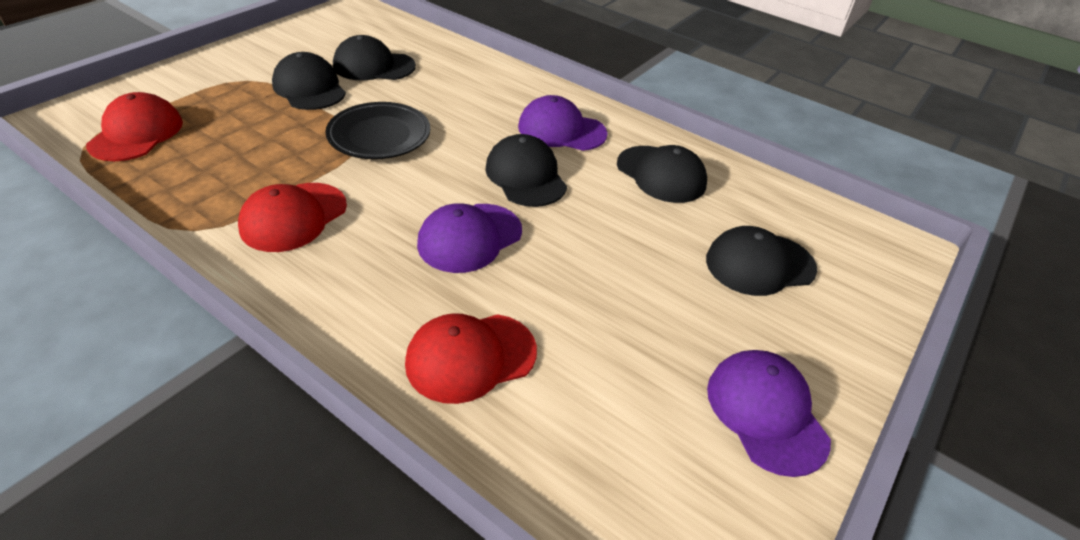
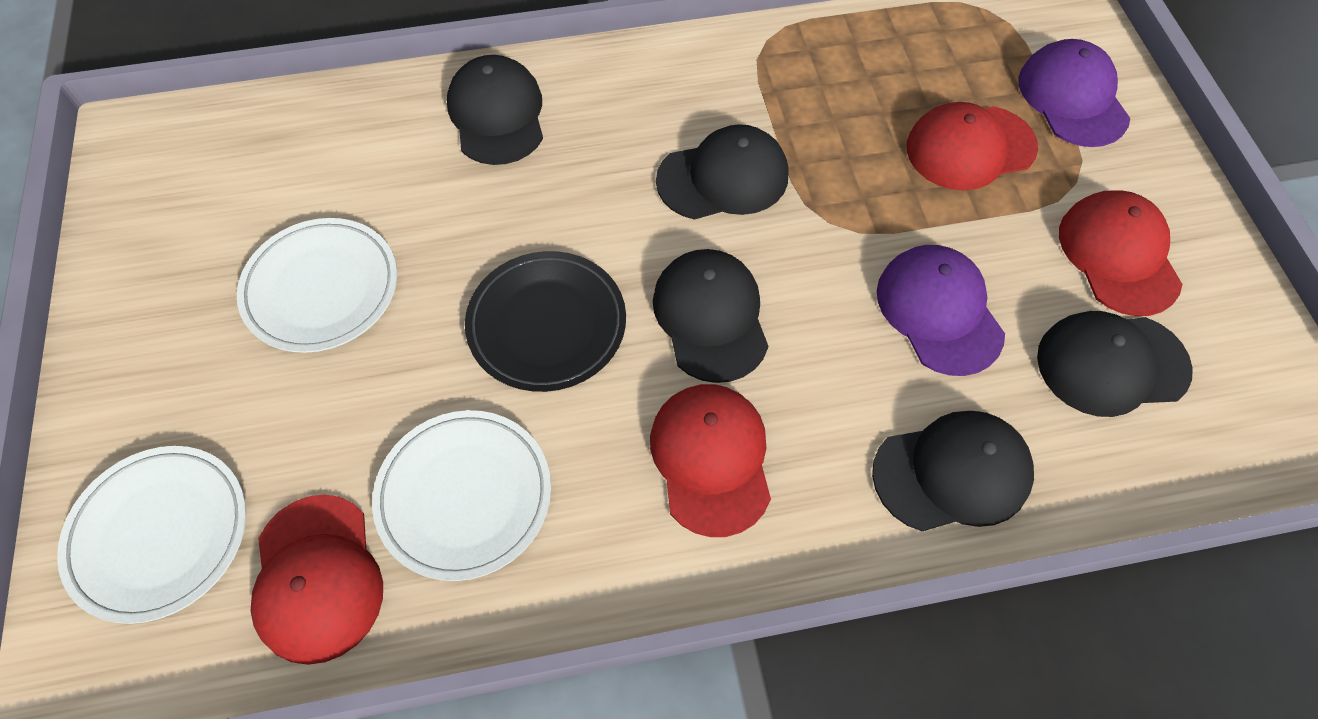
purple cap: [417,203,522,273] [518,95,607,151] [707,350,831,477] = 3 -> [877,245,1005,376] [1018,39,1130,147] = 2
red cap: [86,92,183,161] [238,183,347,252] [405,313,537,404] = 3 -> [251,495,383,665] [650,384,771,537] [907,102,1038,190] [1059,190,1182,316] = 4
white plate: none = 0 -> [57,446,246,624] [237,218,397,353] [372,410,551,581] = 3

